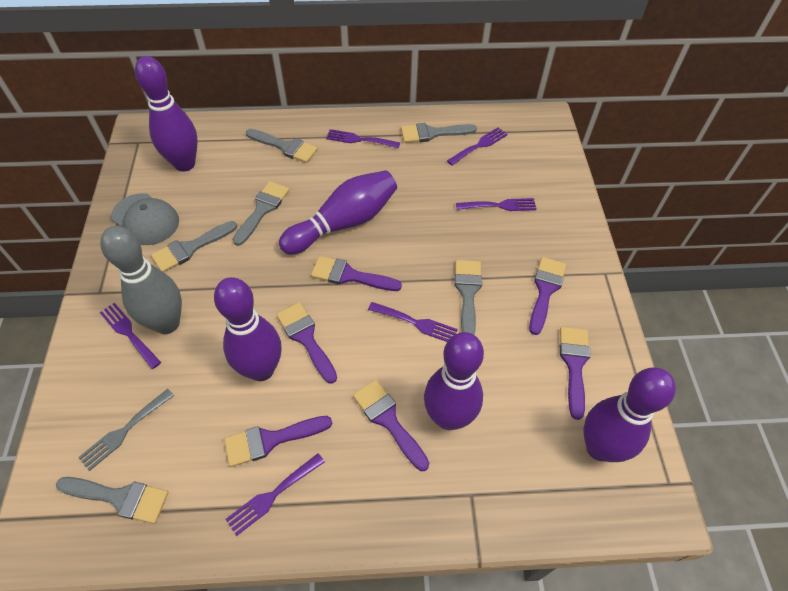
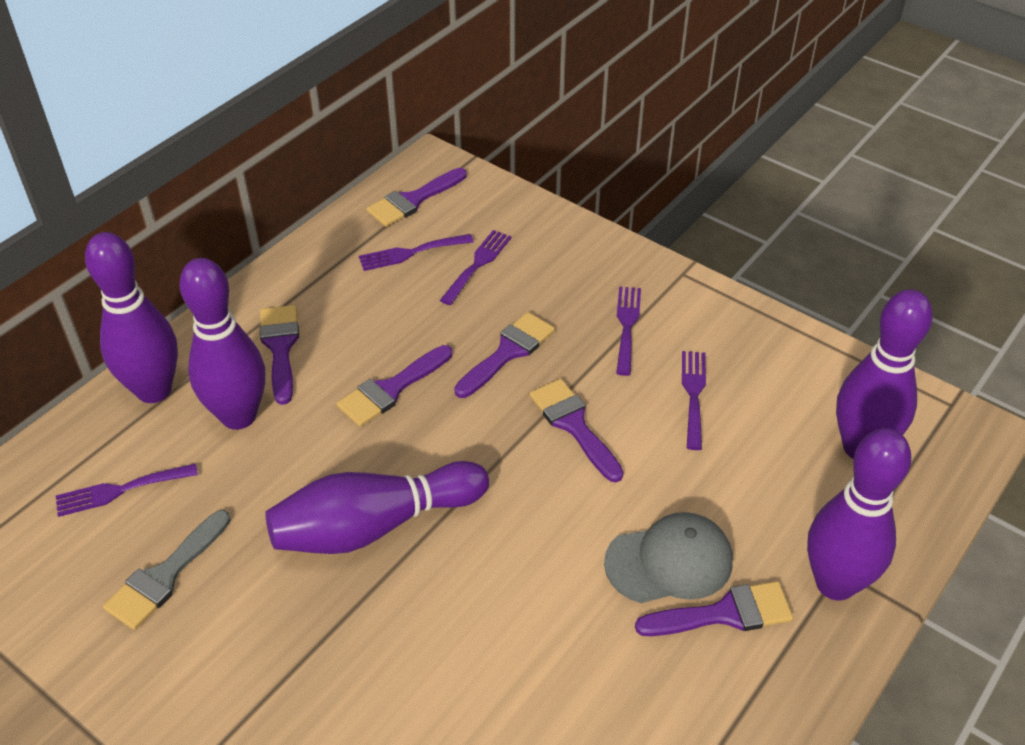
grey bowling pin: [100,226,182,334] = 1 -> none = 0
grey brush: [56,477,169,524] [151,221,237,272] [233,181,290,246] [246,129,318,163] [401,123,477,143] [454,260,482,335] = 6 -> [103,510,231,630] = 1
grey fork: [78,389,174,471] = 1 -> none = 0
purple fork: [99,303,161,369] [226,453,325,536] [326,129,400,148] [368,302,458,342] [447,127,508,166] [456,198,537,211] = 6 -> [56,463,198,517] [359,234,474,271] [440,230,512,305] [616,286,641,376] [682,351,706,450] = 5

